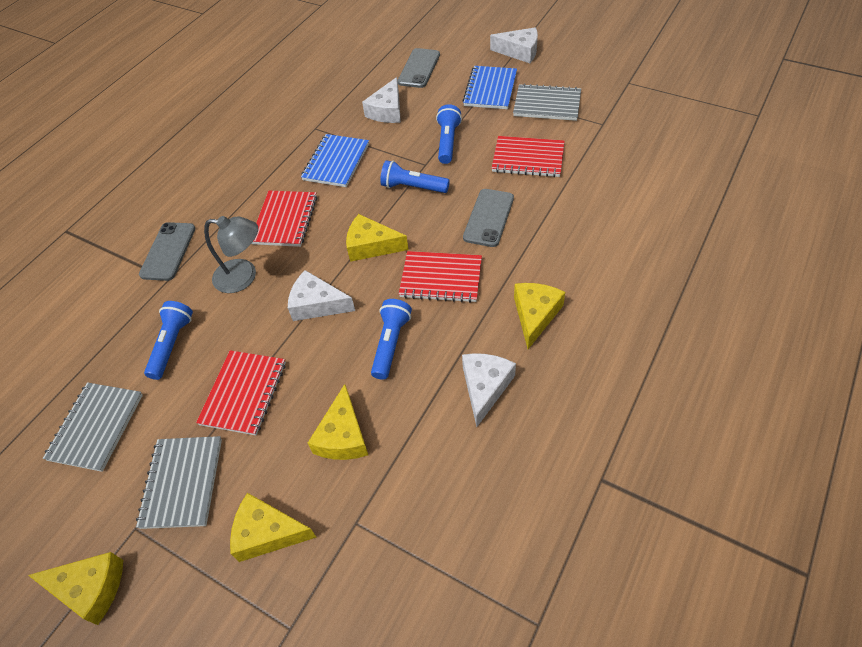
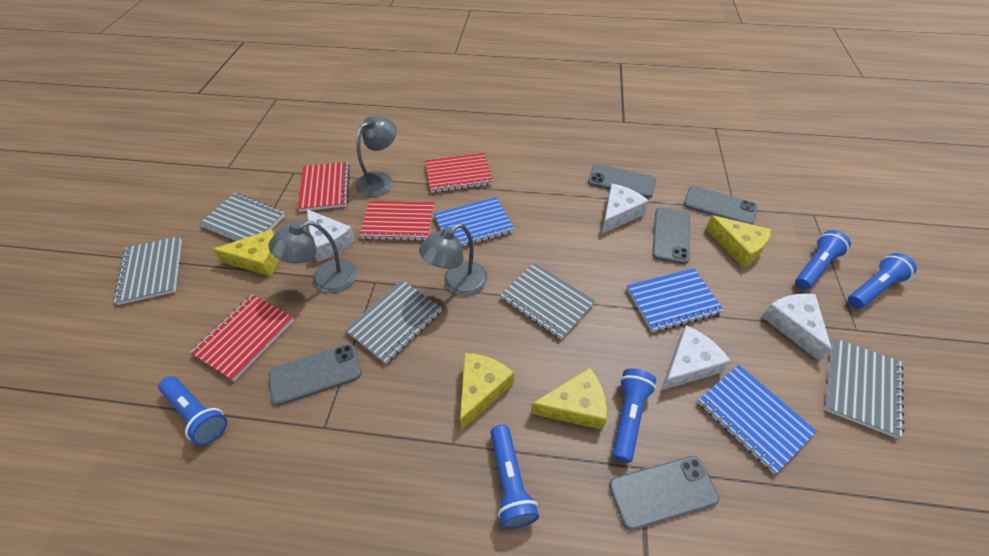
blue flashlight: [144,301,193,380] [371,299,412,380] [380,160,450,193] [436,104,462,164] = 4 -> [158,376,227,445] [491,425,539,529] [612,368,656,463] [795,230,851,290] [848,253,917,309] = 5
blue notebook: [301,134,369,187] [462,66,517,109] = 2 -> [434,197,514,247] [627,268,724,332] [698,365,817,474] = 3
grey lamp: [204,216,258,293] = 1 -> [268,221,357,293] [356,116,397,197] [419,224,488,296] = 3
grey notebook: [43,382,143,472] [136,436,222,529] [513,84,581,121] = 3 -> [113,236,182,305] [199,193,285,241] [345,280,442,364] [500,262,595,340] [826,338,905,438] = 5
grey phone: [139,222,195,281] [397,48,440,88] [463,189,514,247] = 3 -> [269,344,361,405] [588,164,656,198] [609,456,719,530] [652,208,690,264] [683,186,757,225] = 5
yellow cheese: [28,552,123,625] [230,493,317,562] [308,384,368,460] [346,214,409,262] [514,283,565,349] = 5 -> [212,229,279,276] [460,353,514,429] [531,368,607,430] [705,215,771,267] = 4

